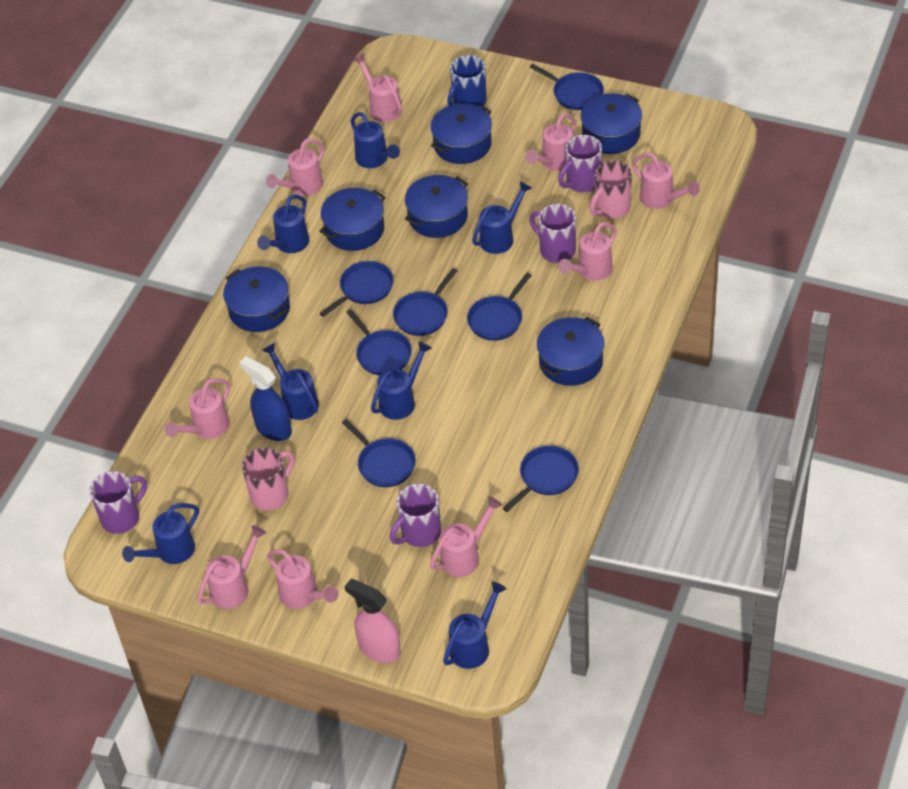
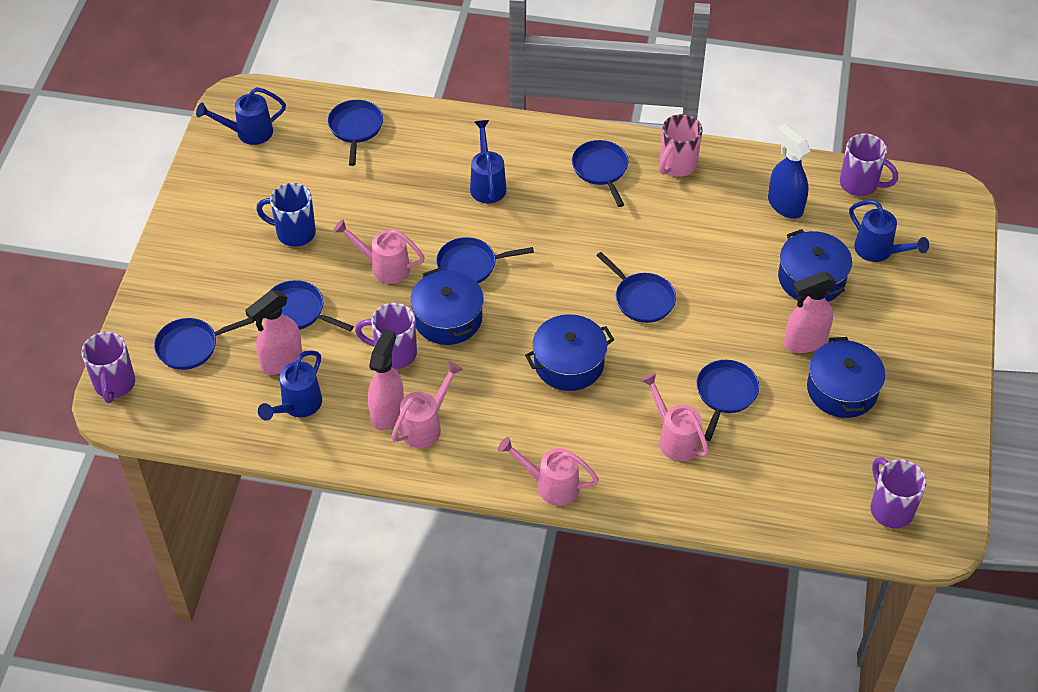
blue pot: [223,266,290,332] [319,188,385,251] [405,175,468,238] [431,104,492,164] [537,317,605,386] [580,93,642,154] = 6 -> [410,268,484,345] [525,314,614,391] [778,229,852,302] [807,337,885,418] = 4
blue watering can: [122,503,199,564] [257,194,309,253] [262,343,319,420] [351,112,400,168] [371,341,432,420] [443,581,507,669] [472,181,532,254] = 7 -> [196,87,286,145] [258,350,322,421] [470,120,506,203] [849,200,929,262] = 4
pink mug: [242,448,295,510] [590,161,632,219] = 2 -> [659,114,702,177] = 1
pink spray bottle: [344,579,401,663] = 1 -> [245,290,302,375] [368,329,404,431] [784,271,836,353] = 3
pink watering can: [165,378,230,439] [197,526,266,609] [266,139,325,196] [267,549,338,609] [353,54,402,122] [430,496,502,577] [526,113,576,171] [558,222,617,281] [632,153,700,209] = 9 -> [333,219,425,284] [391,361,463,448] [498,437,599,506] [640,373,709,462] = 4

